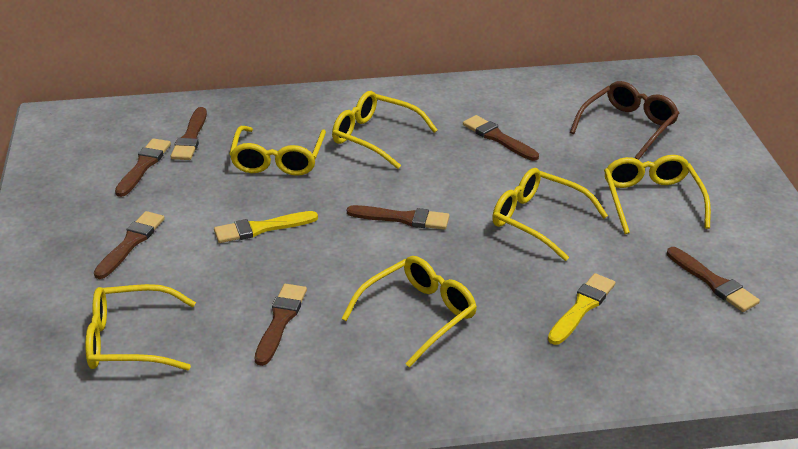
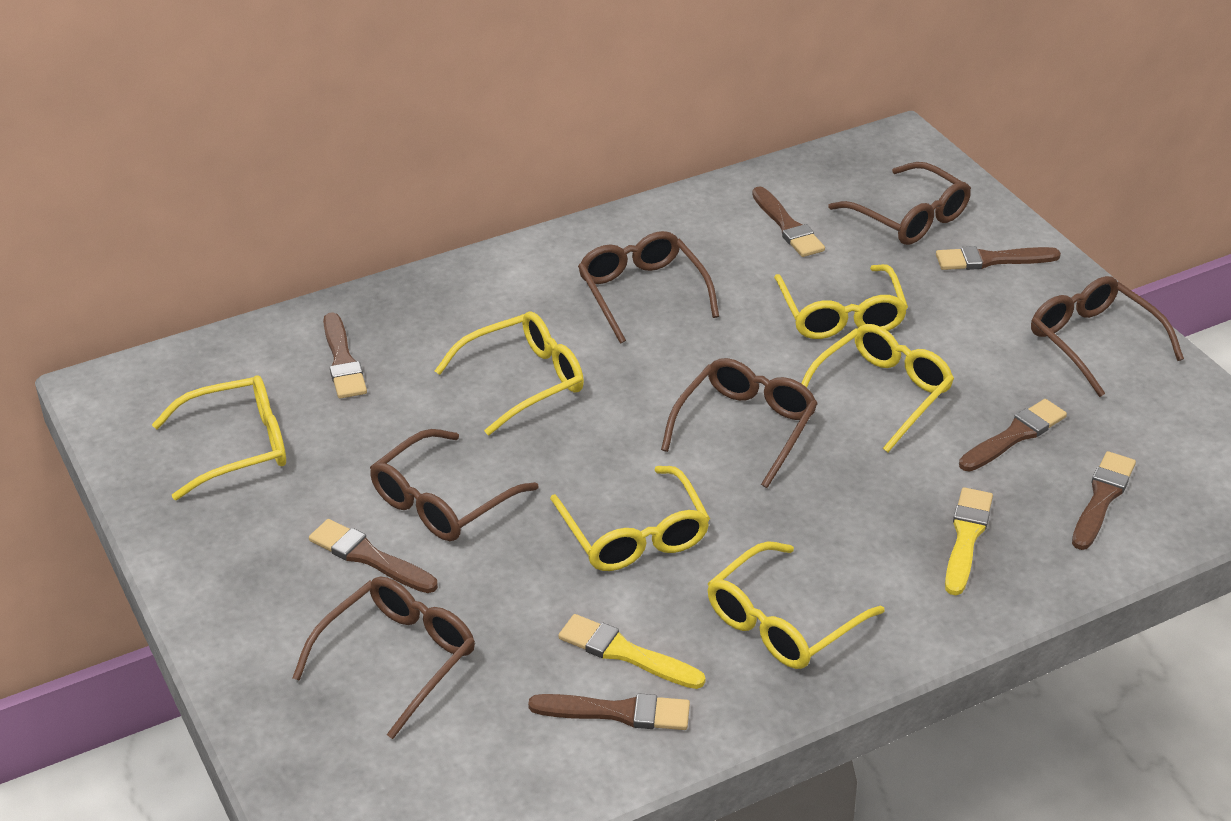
brown glasses: [570,81,679,160] = 1 -> [292,576,475,739] [370,429,539,541] [578,231,719,343] [661,358,818,488] [828,162,971,245] [1031,276,1184,397] = 6

